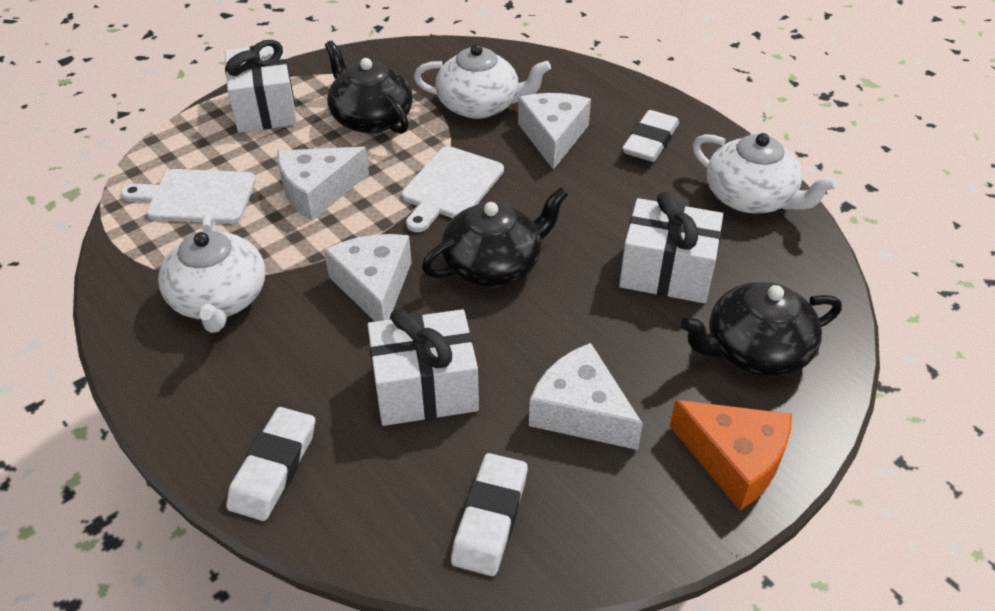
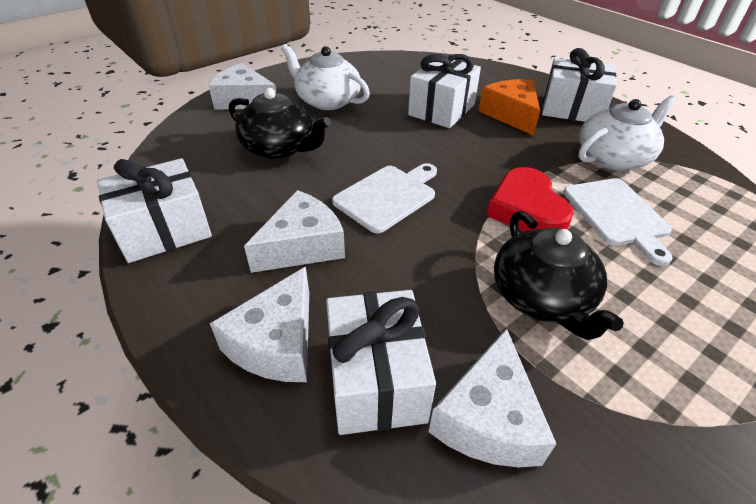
black teapot: [325,41,413,134] [422,187,568,287] [680,282,842,377] = 3 -> [229,88,331,159] [494,211,624,340] = 2
red heart: none = 0 -> [486,167,574,232] = 1
white eraser: [226,407,315,521] [451,453,528,576] [622,110,679,162] = 3 -> none = 0
white gift: [225,40,297,132] [368,308,479,426] [619,192,723,303] = 3 -> [97,158,212,263] [326,290,436,435] [408,54,481,128] [542,48,617,122] = 4
white teapot: [158,214,265,333] [414,44,551,119] [693,133,838,214] = 3 -> [281,44,370,110] [578,96,677,171] = 2

